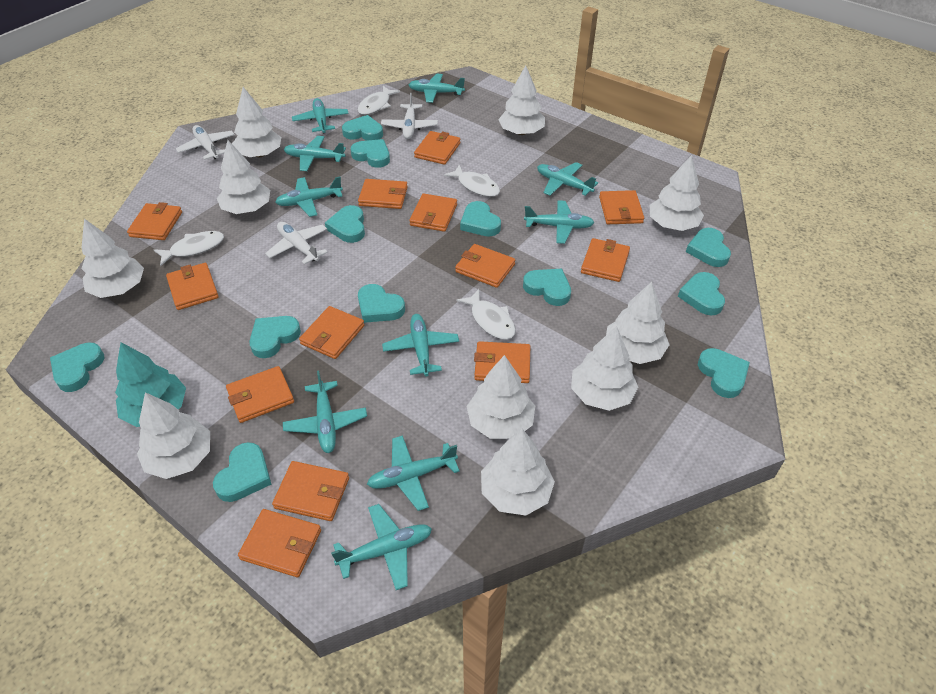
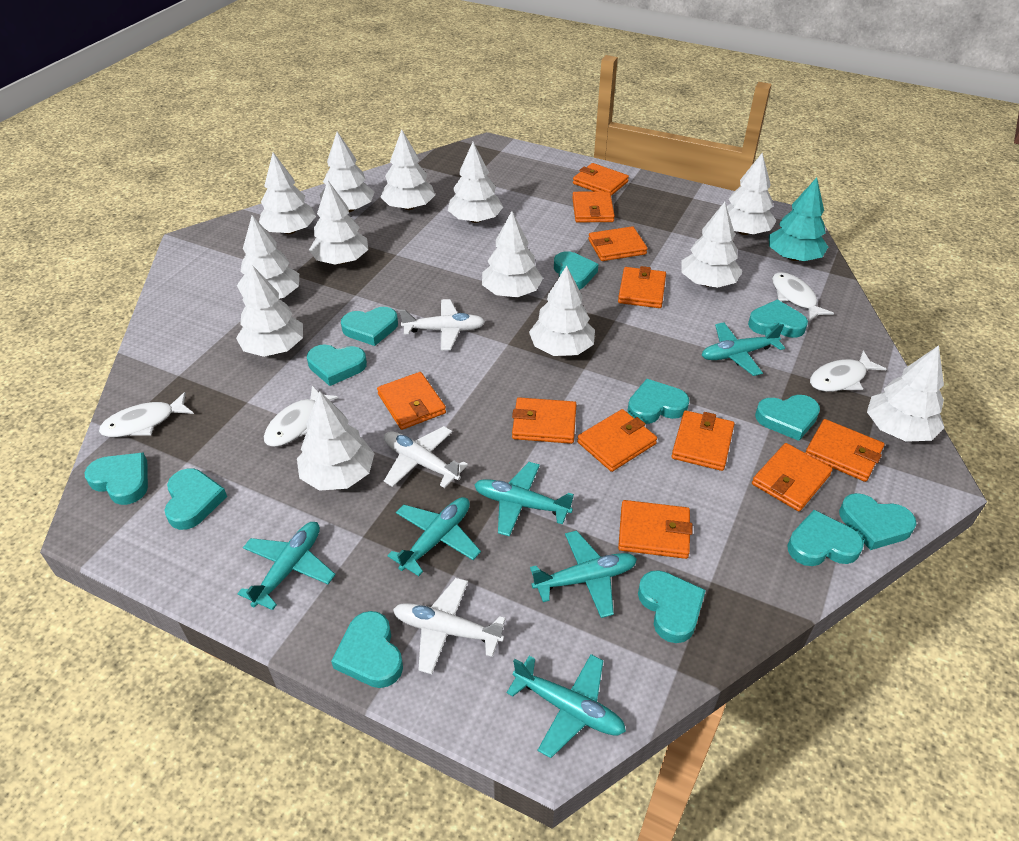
orange wallet: [127,202,182,240] [166,263,219,310] [226,366,294,423] [238,509,321,577] [272,461,349,521] [299,306,364,359] [358,179,408,209] [409,194,457,232] [414,131,460,165] [455,244,515,288] [474,341,530,383] [581,238,630,282] [599,190,644,224] = 13 -> [377,372,446,430] [512,397,577,444] [572,191,615,222] [573,163,629,196] [577,409,657,472] [588,226,647,261] [618,266,666,308] [618,500,692,559] [672,410,734,471] [752,443,833,511] [805,419,884,482] = 11
turquoise plane: [275,177,343,217] [283,370,367,453] [284,136,346,171] [292,98,349,133] [331,504,432,590] [367,435,460,511] [382,314,459,377] [408,74,465,103] [524,200,595,244] [537,162,598,196] = 10 -> [238,522,336,610] [387,497,481,576] [474,462,574,537] [507,654,626,758] [530,531,637,618] [702,322,785,376] = 6
white tree: [81,219,144,298] [137,392,210,479] [217,140,270,214] [232,87,281,157] [467,355,535,439] [481,429,555,515] [498,65,545,135] [571,326,638,411] [606,282,670,364] [650,155,704,231] = 10 -> [236,265,303,357] [237,215,299,299] [259,152,316,234] [297,392,375,491] [309,181,368,265] [320,132,375,212] [380,129,435,210] [448,142,503,223] [482,211,543,297] [529,265,595,356] [681,202,743,288] [727,153,776,235] [867,345,945,442] = 13

